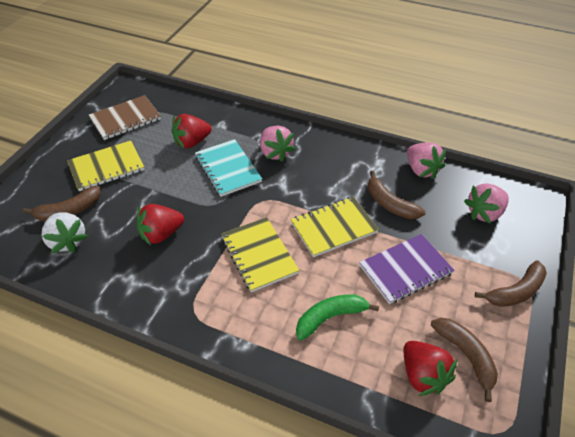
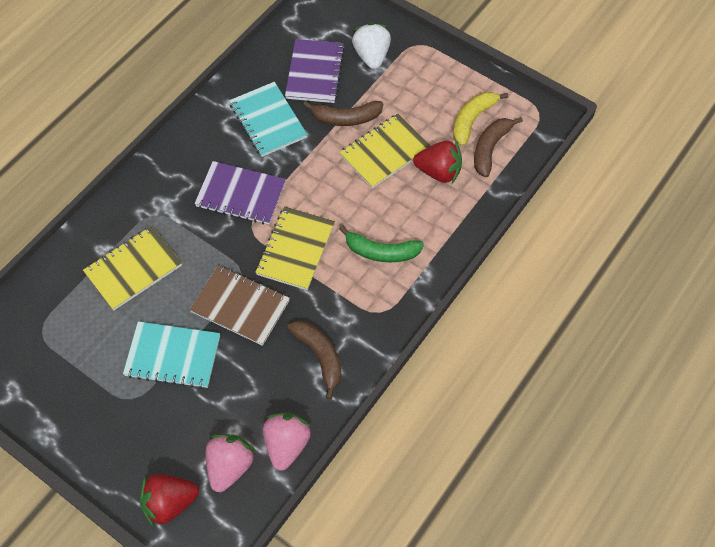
brown banana: [23,186,101,221] [368,171,425,219] [431,318,498,402] [475,260,547,307] = 4 -> [287,320,342,400] [303,101,383,126] [474,117,523,177] = 3
pink strawberry: [260,126,295,162] [407,142,446,179] [464,183,509,223] = 3 -> [206,434,256,492] [263,412,311,471] = 2
purple notebook: [359,234,454,304] = 1 -> [194,161,286,225] [285,39,345,103] = 2
red strawberry: [137,204,184,245] [172,114,212,149] [404,341,457,396] = 3 -> [140,474,199,527] [413,141,462,184] = 2
turquoise notebook: [195,139,262,197] = 1 -> [123,321,220,389] [229,82,308,157] = 2
yellow banana: none = 0 -> [453,92,508,146] = 1

